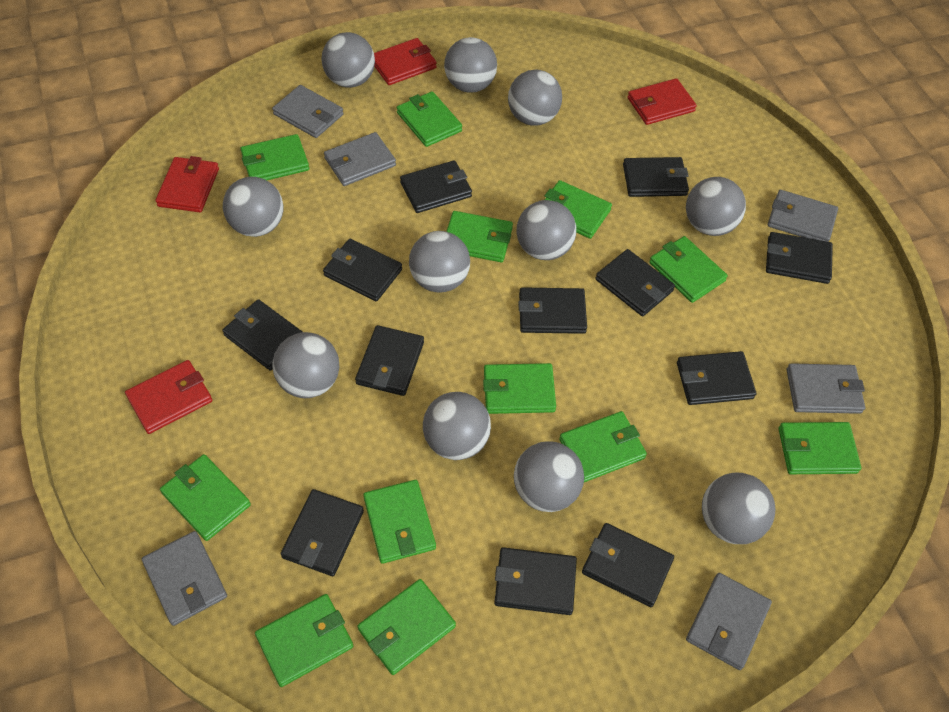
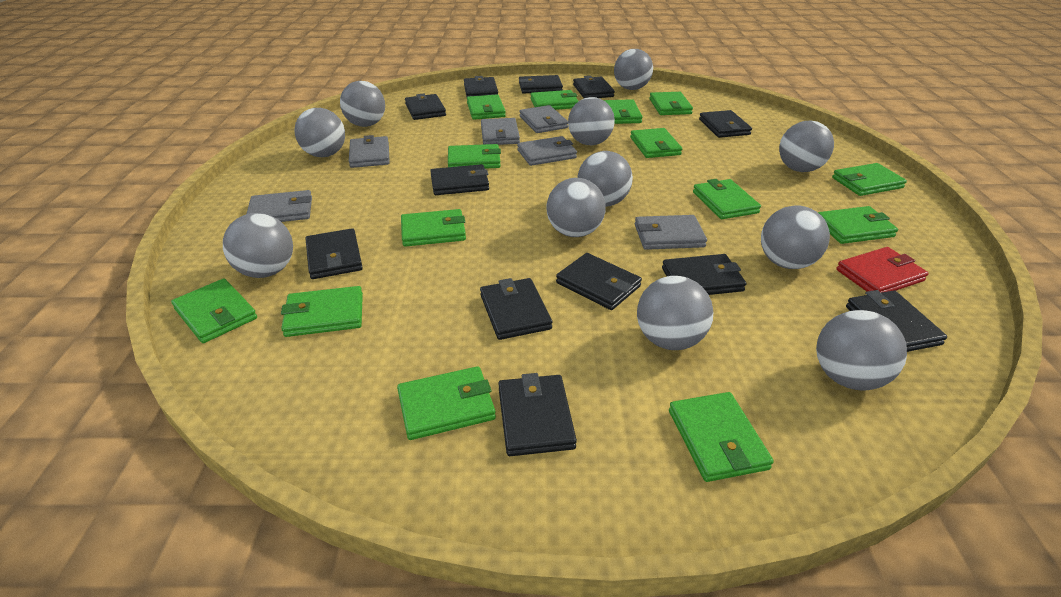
green wallet: [160,454,251,541] [241,134,309,180] [255,594,353,687] [357,579,456,675] [363,480,436,564] [397,91,462,147] [446,211,513,262] [483,363,556,414] [545,180,612,239] [559,411,647,482] [649,236,728,303] [778,422,861,474] = 12 -> [171,279,257,343] [281,286,363,337] [397,366,496,440] [401,209,466,247] [448,144,501,169] [467,94,506,120] [530,90,579,110] [604,99,643,124] [630,128,682,158] [649,92,693,115] [669,392,774,482] [693,179,761,219] [818,206,898,244] [832,163,907,196] = 14
red wallet: [125,360,212,434] [155,156,219,212] [374,38,437,85] [627,78,697,125] = 4 -> [836,247,928,293] = 1

